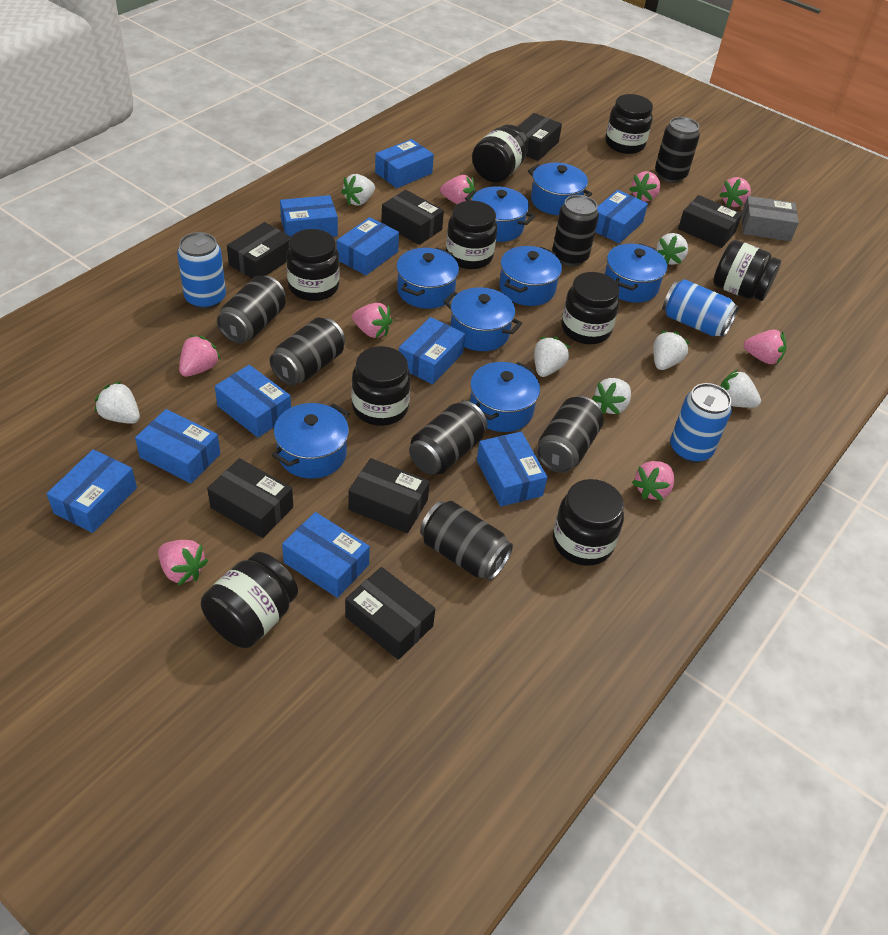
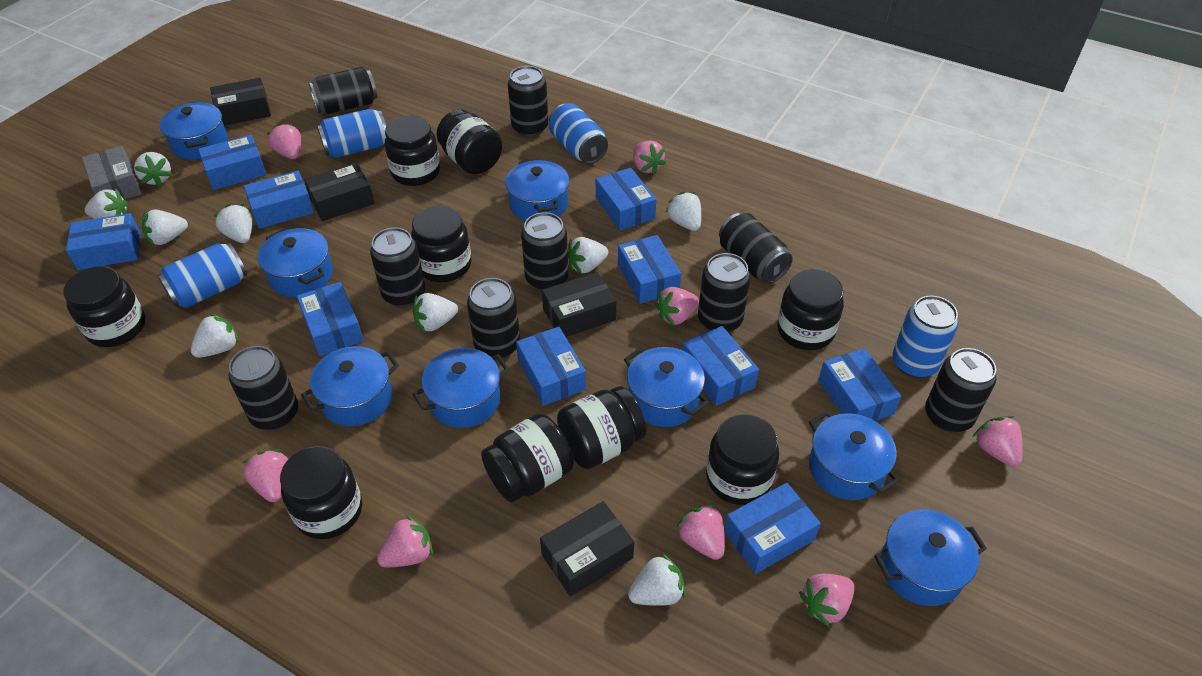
black box: [207,458,293,538] [227,222,291,279] [345,567,435,660] [348,458,430,533] [381,190,444,245] [518,113,562,161] [678,195,742,248] = 7 -> [210,78,271,126] [304,163,374,221] [540,501,634,597] [542,272,616,337] = 4
black can: [217,276,286,344] [270,318,345,386] [409,401,487,475] [420,501,513,581] [537,396,604,473] [553,195,599,266] [655,117,700,183] = 7 -> [229,346,298,430] [309,67,377,114] [370,227,426,307] [467,278,520,359] [508,66,548,137] [521,212,569,291] [698,253,751,333] [719,213,793,283] [925,348,996,432] = 9
blue can: [177,232,226,309] [662,279,739,337] [670,383,732,463] = 3 -> [157,242,247,308] [317,109,386,158] [549,103,608,164] [892,296,958,378] = 4
white strawberry: [95,381,140,424] [341,174,375,205] [534,337,570,377] [592,378,631,415] [653,331,690,370] [656,233,688,265] [720,369,761,408] = 7 -> [85,189,128,219] [134,152,172,186] [142,210,188,245] [191,313,239,358] [214,204,252,243] [413,293,458,332] [568,237,608,274] [628,553,685,606] [666,191,701,231] = 9

